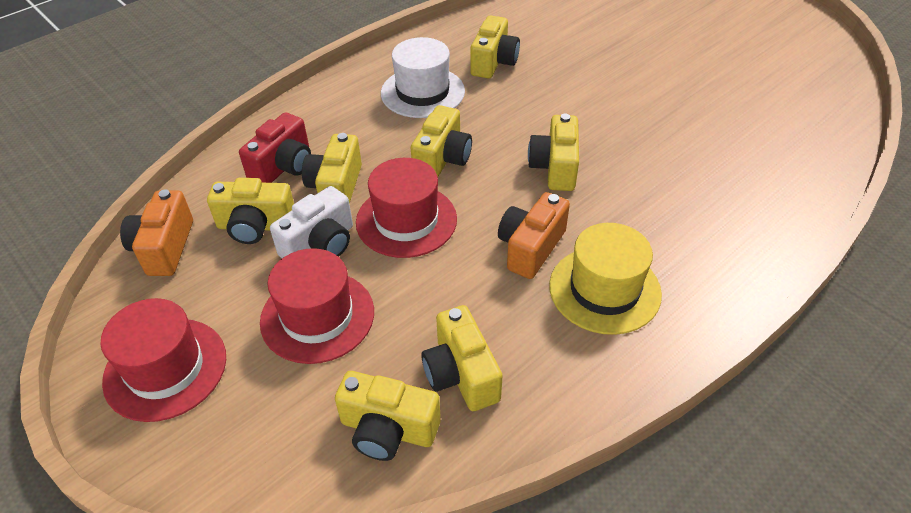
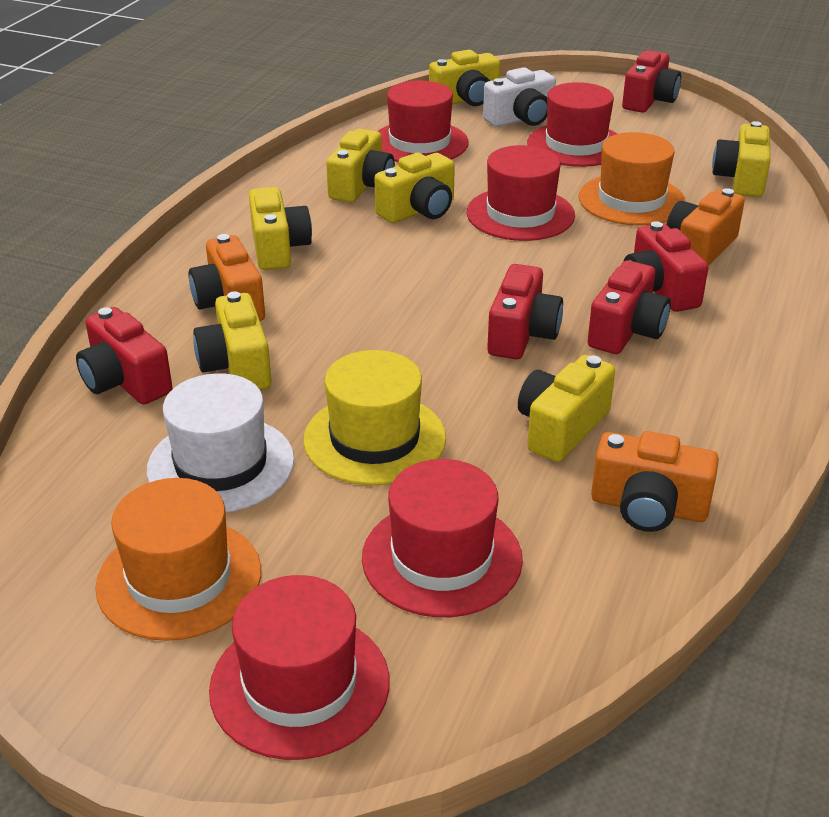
orange camera: [120,189,193,276] [498,192,570,279] = 2 -> [188,234,265,321] [591,431,719,532] [667,188,745,266] = 3
orange hat: none = 0 -> [95,478,261,641] [579,132,686,226] = 2
red camera: [239,112,311,183] = 1 -> [76,307,173,405] [487,264,563,359] [588,260,671,354] [622,50,681,112] [623,221,709,312] = 5
red hat: [100,298,226,422] [260,248,374,364] [356,158,457,258] = 3 -> [209,575,390,760] [362,459,523,617] [378,80,469,162] [467,145,575,241] [527,82,617,167] = 5

